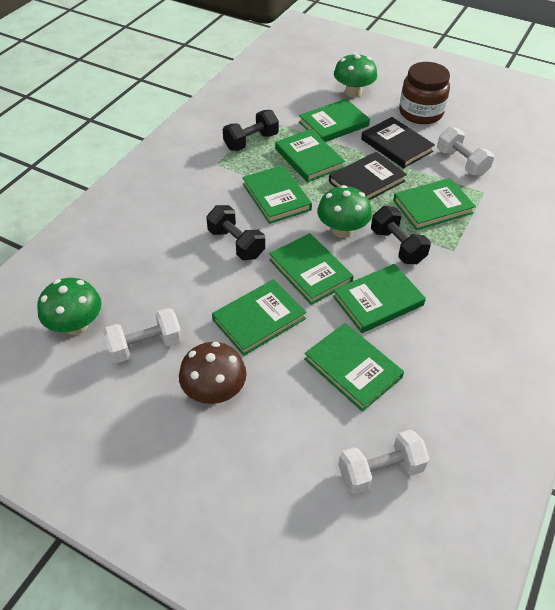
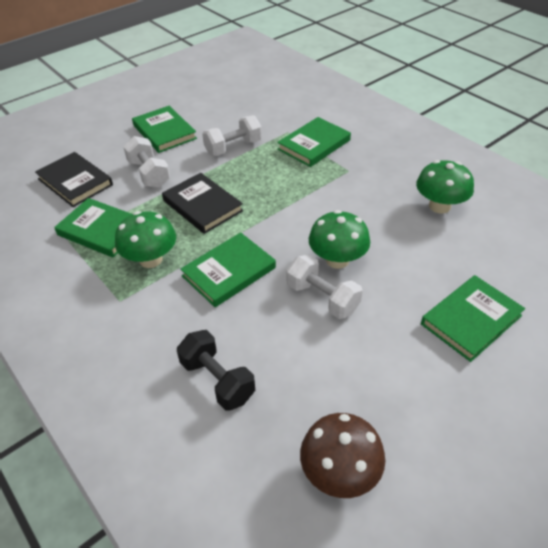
black dumbbell: [206,205,265,260] [223,110,279,151] [371,206,431,264] = 3 -> [177,330,255,411] = 1
brown jar: [399,62,450,124] = 1 -> none = 0
green book: [212,279,306,356] [242,165,312,224] [269,233,354,305] [275,129,345,182] [299,99,370,142] [304,323,404,412] [333,264,426,333] [393,178,476,230] = 8 -> [54,198,132,258] [132,106,197,153] [180,233,276,307] [277,117,351,167] [421,275,525,362] = 5

